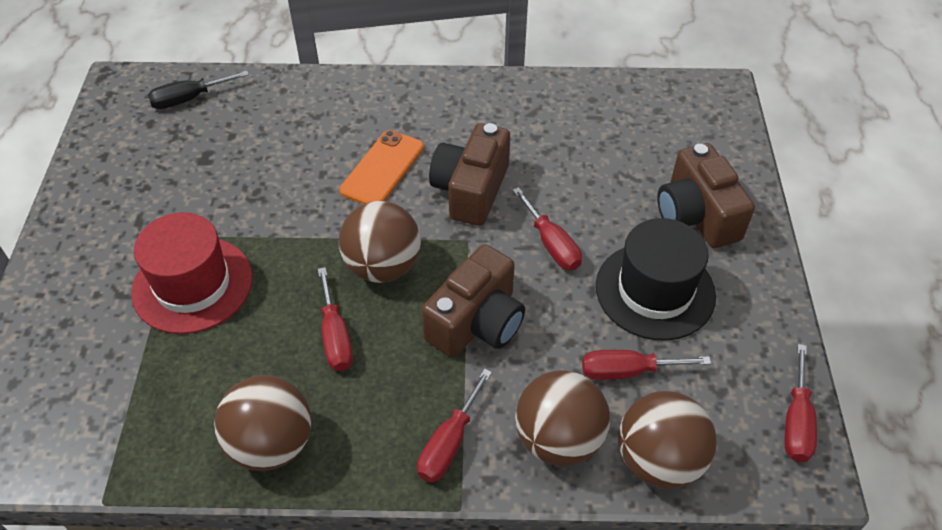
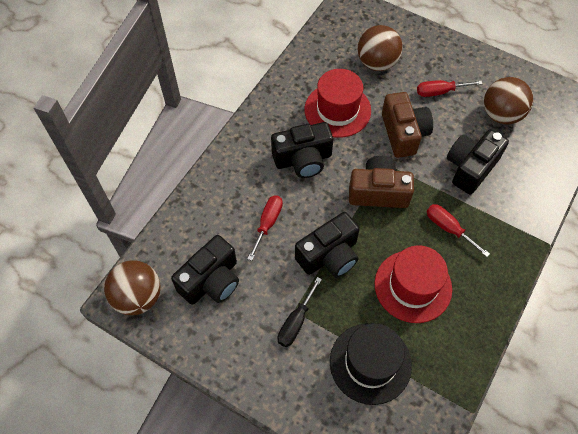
black camera: none = 0 -> [171,235,239,305] [271,122,333,178] [295,212,360,278] [447,129,509,194] = 4
brown ball: [214,375,312,471] [339,201,421,283] [515,370,610,466] [618,391,716,489] = 4 -> [104,260,160,315] [358,25,403,71] [484,77,533,125] = 3
brown camera: [422,244,525,357] [429,123,510,226] [657,143,755,248] = 3 -> [349,156,414,208] [382,92,433,158] = 2
orange phone: [339,130,424,204] = 1 -> none = 0
red hat: [131,212,253,334] = 1 -> [305,69,371,138] [375,245,452,323] = 2
red screwdriver: [318,267,353,371] [417,369,492,482] [512,187,582,270] [582,350,711,380] [784,344,817,462] = 5 -> [247,195,283,261] [417,80,482,97] [427,204,490,257] = 3

